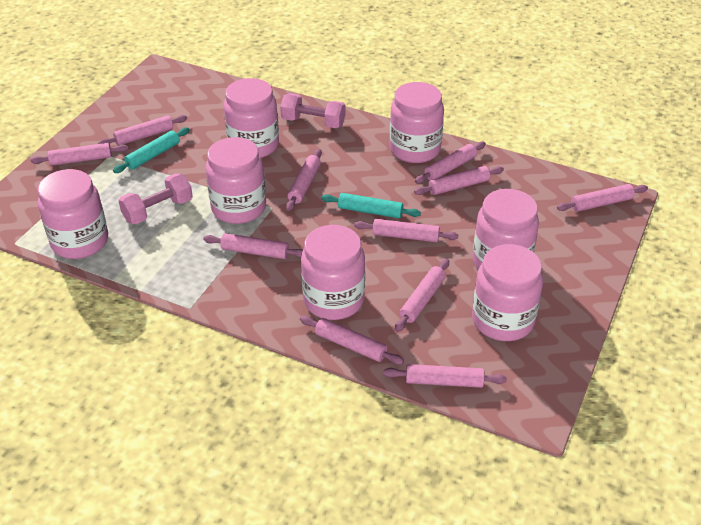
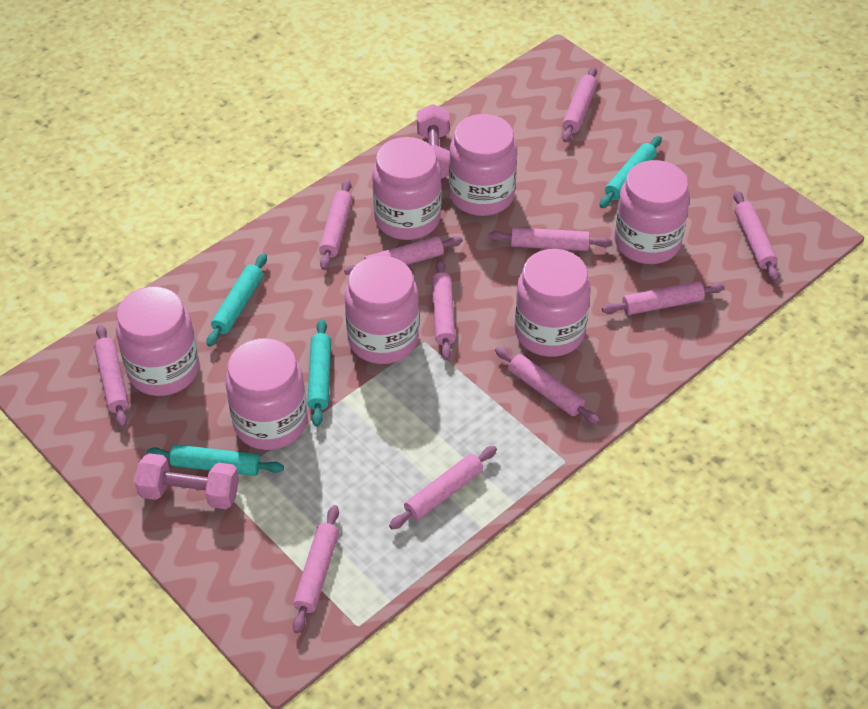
turquoise rolling pin: [113,127,190,173] [321,193,421,218] = 2 -> [146,444,284,476] [207,253,267,347] [307,319,331,427] [599,136,662,208] = 4

